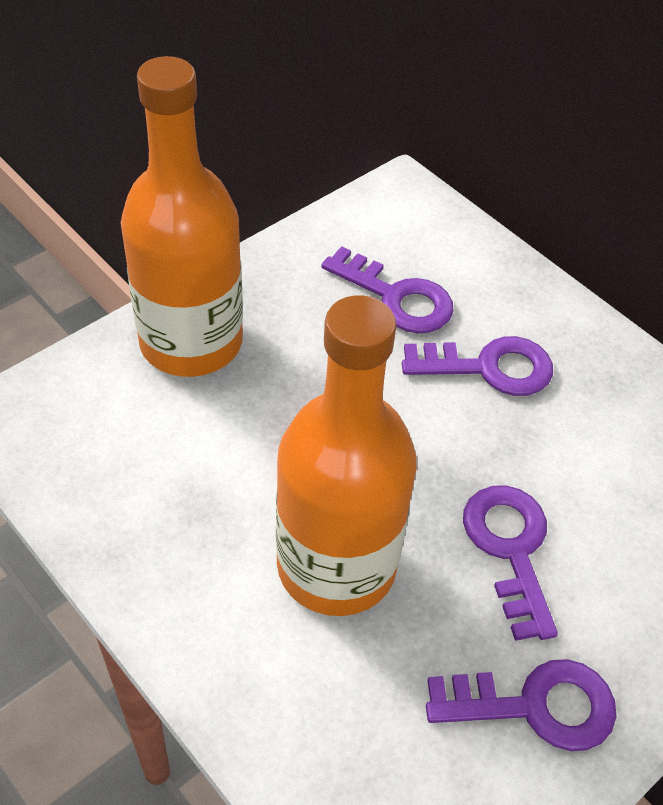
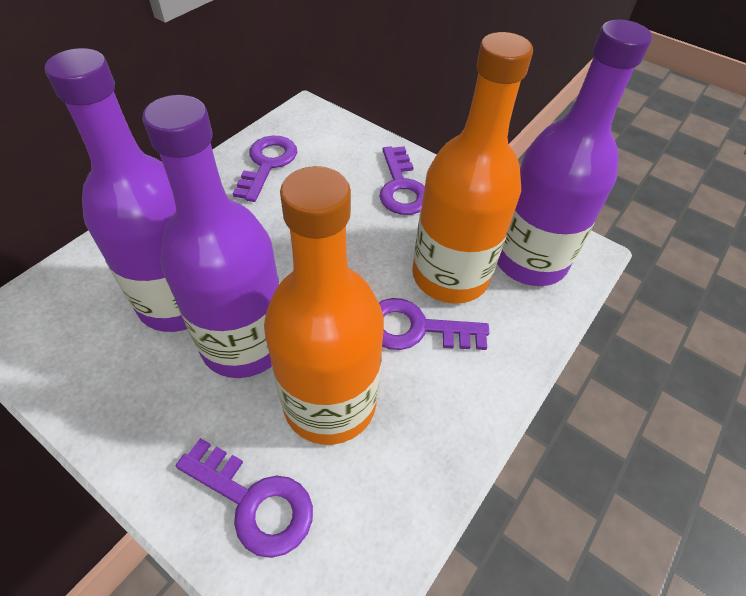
purple bottle: none = 0 -> [45,48,187,332] [142,95,280,378] [497,20,652,286] = 3

